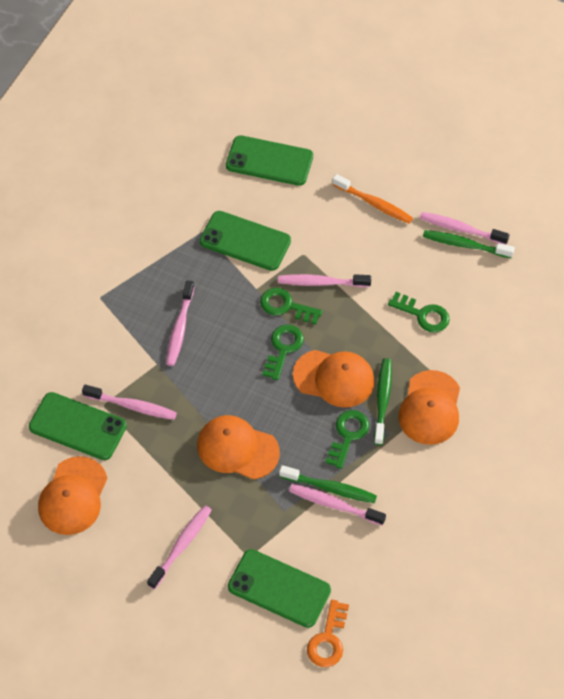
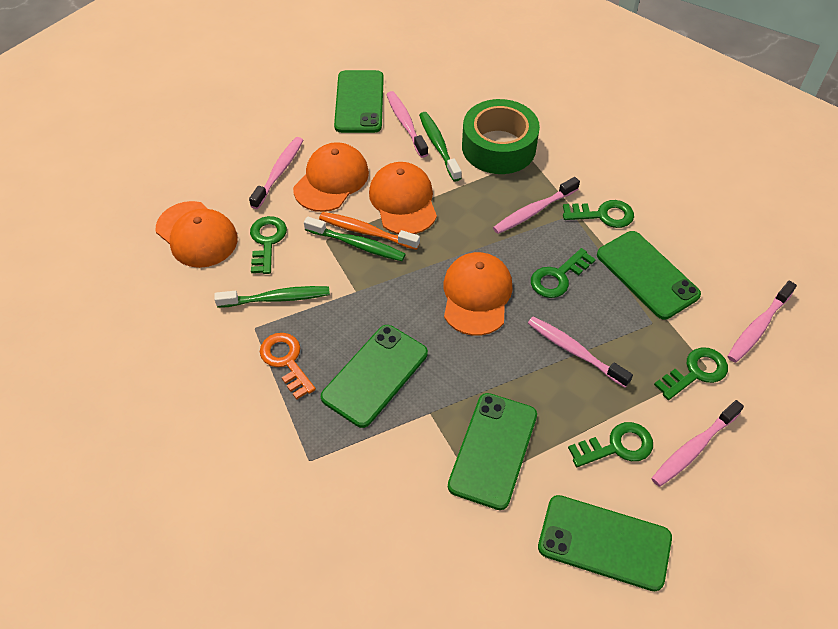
green key: [260,288,323,325] [262,325,304,380] [325,410,369,469] [388,292,450,332] = 4 -> [250,216,287,274] [531,248,596,298] [563,200,634,228] [568,422,653,467] [654,347,728,400] = 5
green phone: [29,392,127,460] [200,211,291,271] [226,135,313,186] [228,549,331,628] = 4 -> [321,325,428,428] [334,70,384,133] [448,393,537,510] [538,495,672,591] [597,231,701,319] = 5
green tape: none = 0 -> [462,99,540,174] = 1

